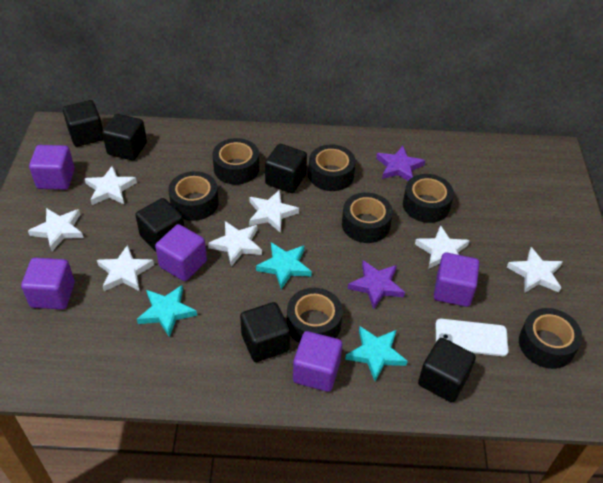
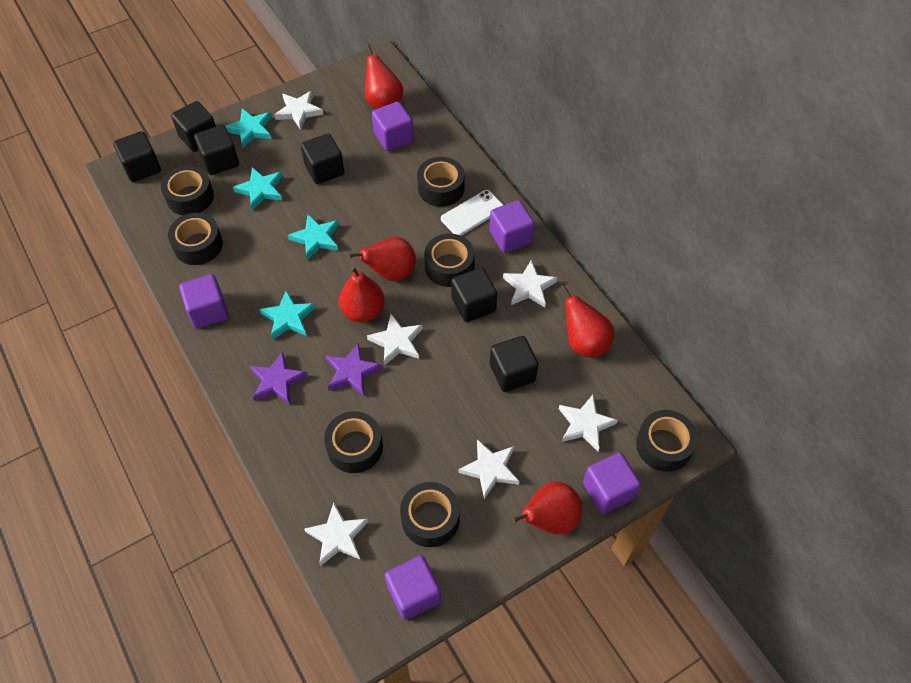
red pear: none = 0 -> [339,266,385,322] [349,237,416,281] [365,44,403,109] [512,482,582,535] [560,284,614,358] = 5
turquoise star: [137,285,197,337] [256,242,312,289] [345,326,408,381] = 3 -> [225,108,272,148] [233,167,283,210] [259,290,316,340] [288,214,339,260] = 4
white star: [28,208,84,251] [85,166,137,205] [97,245,154,291] [208,221,262,267] [249,190,299,233] [415,225,470,269] [507,247,563,293] = 7 -> [274,91,323,130] [304,502,368,566] [367,314,423,366] [458,439,519,499] [503,260,557,307] [559,395,618,451] = 6

